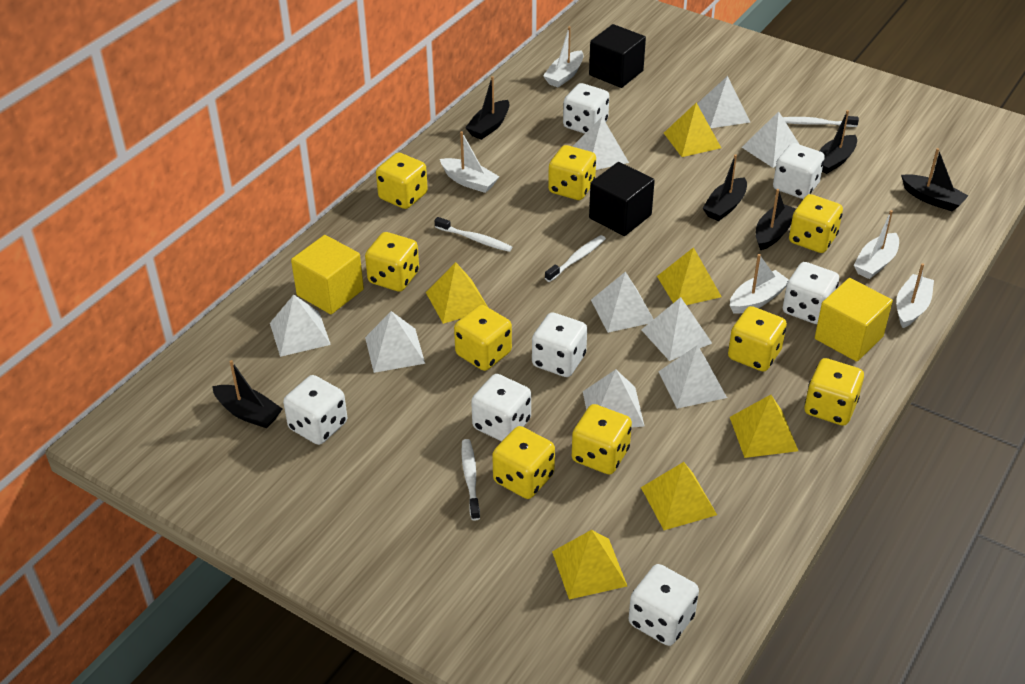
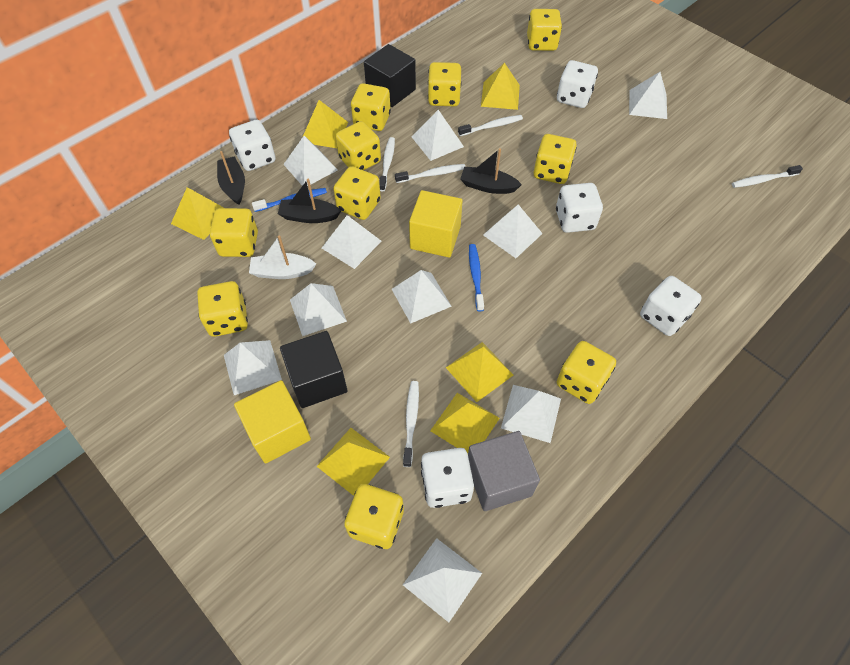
black boat: [212,360,282,429] [465,76,510,140] [703,154,747,221] [756,189,796,250] [819,110,857,174] [901,148,968,211] = 6 -> [217,151,245,205] [278,179,341,223] [460,148,522,194] = 3
blue toothbrush: none = 0 -> [252,188,327,212] [469,244,484,312] = 2
grey cube: none = 0 -> [468,431,540,511] = 1
white boat: [440,131,499,193] [543,26,583,87] [730,254,789,314] [854,210,899,279] [896,263,934,328] = 5 -> [249,235,316,279] = 1
white dice: [283,375,347,445] [471,374,531,442] [532,312,587,377] [563,83,609,134] [629,564,699,646] [773,143,825,199] [783,262,839,324] = 7 -> [229,120,275,171] [421,448,474,508] [556,183,603,233] [557,60,598,108] [640,276,702,336] = 5
white pyramid: [270,295,331,357] [365,311,425,373] [572,117,629,170] [583,369,644,428] [591,272,654,333] [641,297,712,361] [658,345,727,409] [697,76,750,128] [742,111,799,168] = 9 -> [224,340,282,395] [283,136,338,186] [290,283,347,336] [322,215,382,269] [392,270,452,324] [403,538,482,622] [412,110,464,161] [483,205,543,258] [501,385,561,443] [629,72,667,119] = 10
white toothbrush: [435,217,512,252] [461,439,480,521] [545,235,606,282] [783,116,859,127] = 4 -> [379,137,395,191] [395,164,465,183] [403,381,419,467] [458,115,523,136] [732,165,803,188] = 5
yellow dice: [365,232,419,292] [376,153,428,209] [454,305,512,371] [492,426,555,499] [548,145,596,200] [572,404,632,475] [728,306,787,372] [789,194,843,253] [805,358,864,426] = 9 -> [197,281,248,337] [210,208,258,257] [333,166,381,220] [336,121,381,170] [344,484,404,549] [351,83,391,131] [428,62,461,106] [527,9,562,51] [534,134,577,184] [557,341,616,404] = 10

